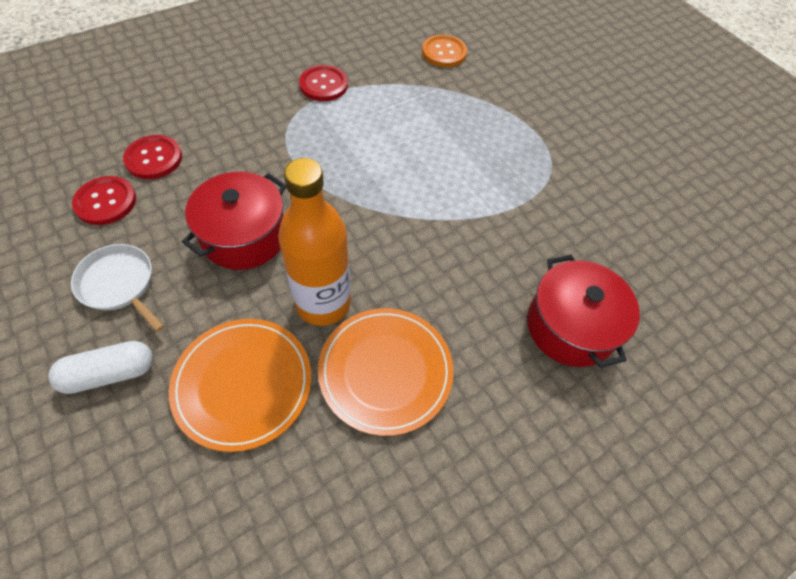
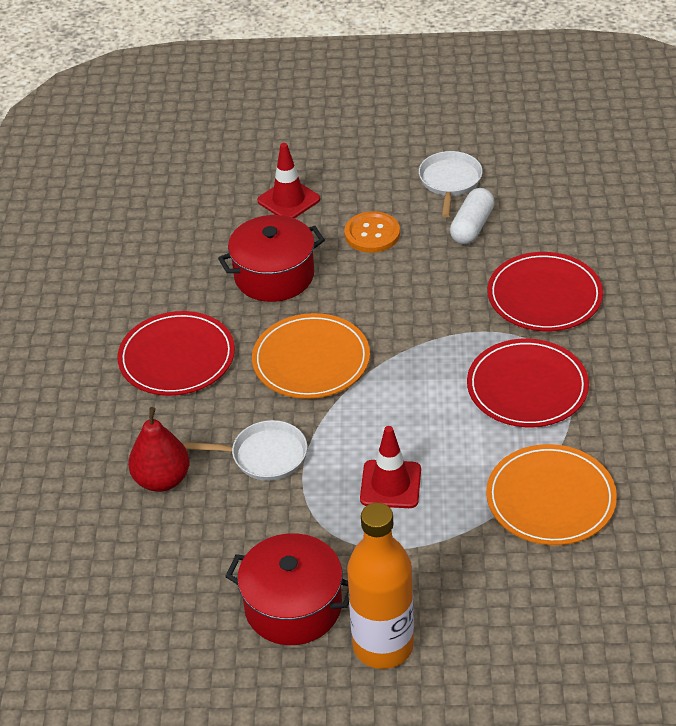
red button: [72,176,136,225] [123,135,182,179] [299,65,348,101] = 3 -> none = 0
red pear: none = 0 -> [128,407,190,492] = 1
red plate: none = 0 -> [117,311,235,396] [467,339,589,427] [487,252,603,331] = 3
red traffic cone: none = 0 -> [257,143,320,218] [360,426,421,508] = 2
white pan: [71,244,164,332] = 1 -> [184,420,307,481] [419,151,483,218] = 2

